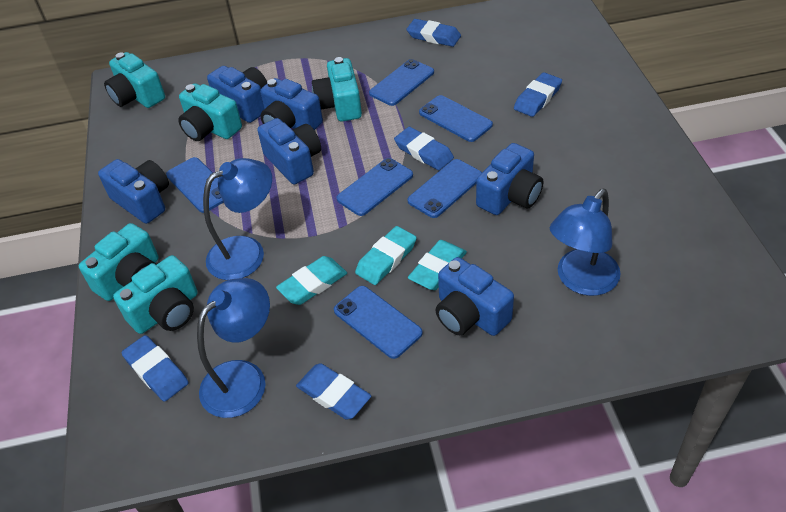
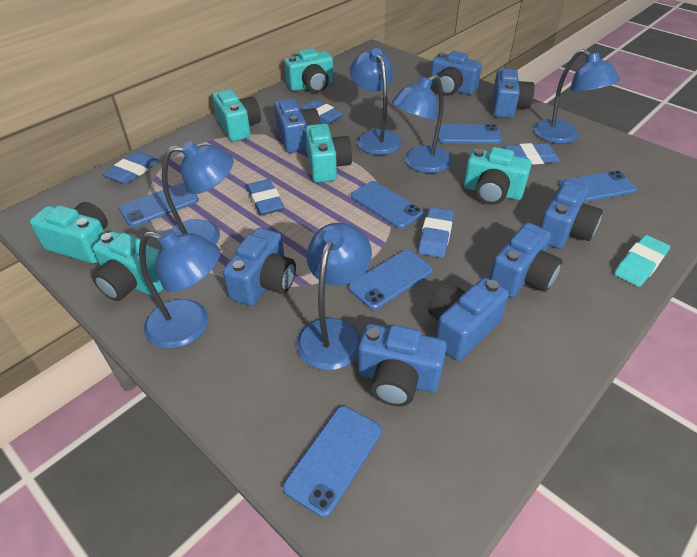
blue camera: [98,159,169,224] [207,66,267,123] [257,118,321,184] [260,78,323,130] [436,257,514,336] [476,143,543,215] = 6 -> [223,228,296,306] [274,98,320,153] [358,324,447,406] [428,278,509,361] [431,51,482,96] [489,222,562,298] [493,68,535,118] [540,180,603,249] = 8
blue lamp: [197,278,270,418] [203,158,272,280] [550,189,621,296] = 3 -> [139,229,220,349] [162,141,233,244] [297,223,372,370] [350,48,402,155] [392,74,452,173] [534,49,620,144] = 6
turquoise camera: [79,223,159,301] [104,52,165,108] [113,255,198,334] [178,83,242,141] [312,57,362,122] = 5 -> [30,202,108,264] [92,231,163,301] [212,89,261,142] [284,48,334,93] [305,124,352,183] [464,147,532,205] = 6
turquoise eraser: [276,256,347,305] [355,226,417,285] [408,240,467,290] = 3 -> [614,235,670,287] = 1

